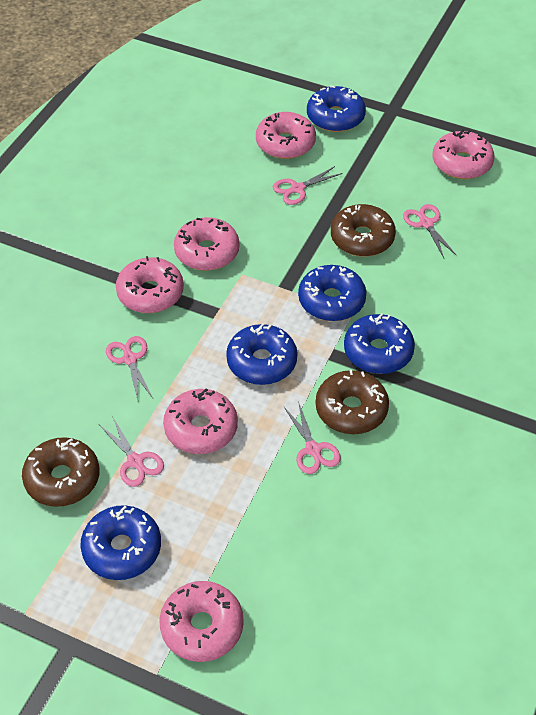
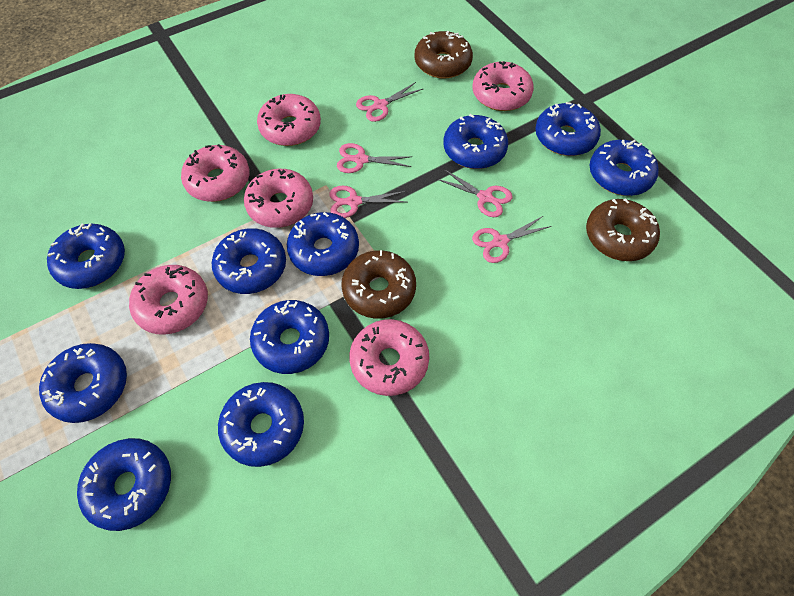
blue donut: [80,505,161,580] [226,323,297,385] [298,265,366,321] [307,85,366,132] [344,313,415,374] = 5 -> [39,343,127,423] [47,223,125,289] [77,438,171,531] [212,228,286,294] [218,382,304,467] [250,300,329,374] [287,212,359,276] [443,114,508,169] [535,102,601,156] [590,140,659,196] = 10

